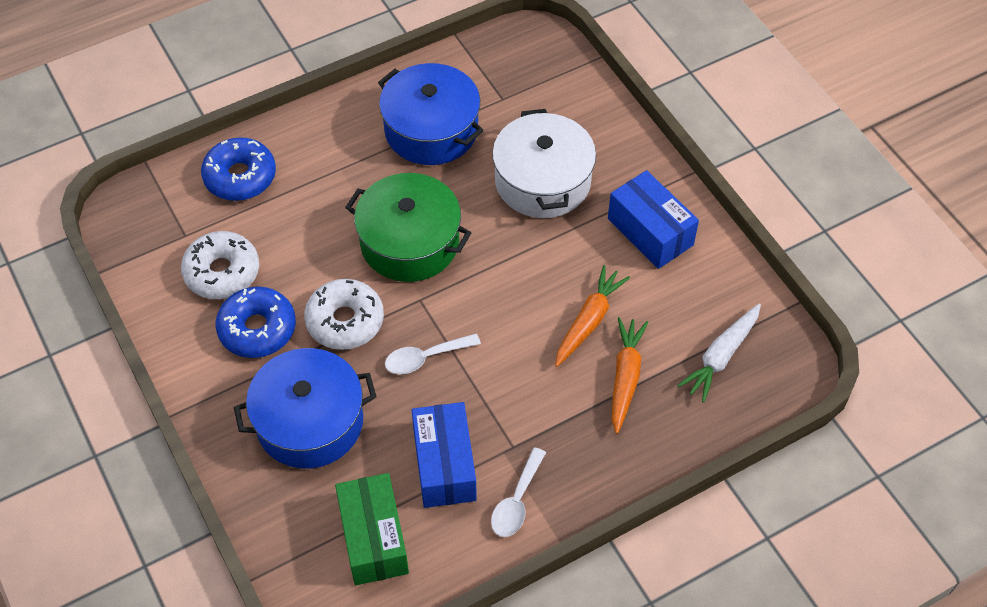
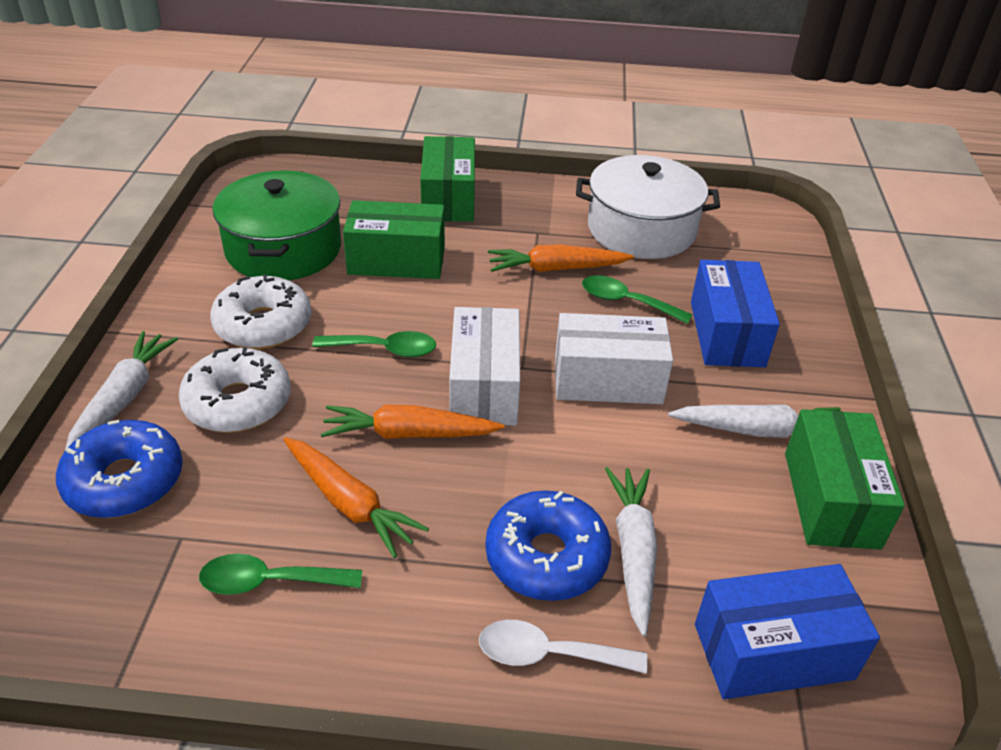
blue pot: [234,348,376,469] [378,63,484,165] = 2 -> none = 0
green box: [335,473,409,585] = 1 -> [343,200,445,279] [420,136,475,222] [785,409,905,549] = 3
green spoon: none = 0 -> [199,554,362,595] [312,331,436,357] [582,275,693,324] = 3
orange carrot: [555,265,630,367] [612,317,648,434] = 2 -> [284,437,429,558] [321,405,504,439] [488,244,634,272] = 3
white box: none = 0 -> [449,307,520,426] [555,313,673,404] = 2
white carrot: [677,303,761,402] = 1 -> [65,331,178,450] [605,467,657,636] [668,404,841,438] = 3
white spoon: [385,334,481,374] [491,447,546,537] = 2 -> [479,620,648,674] = 1

